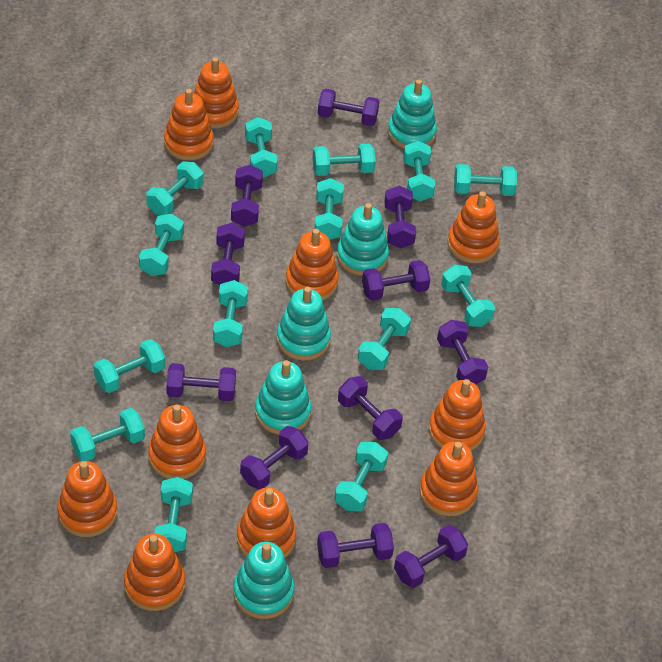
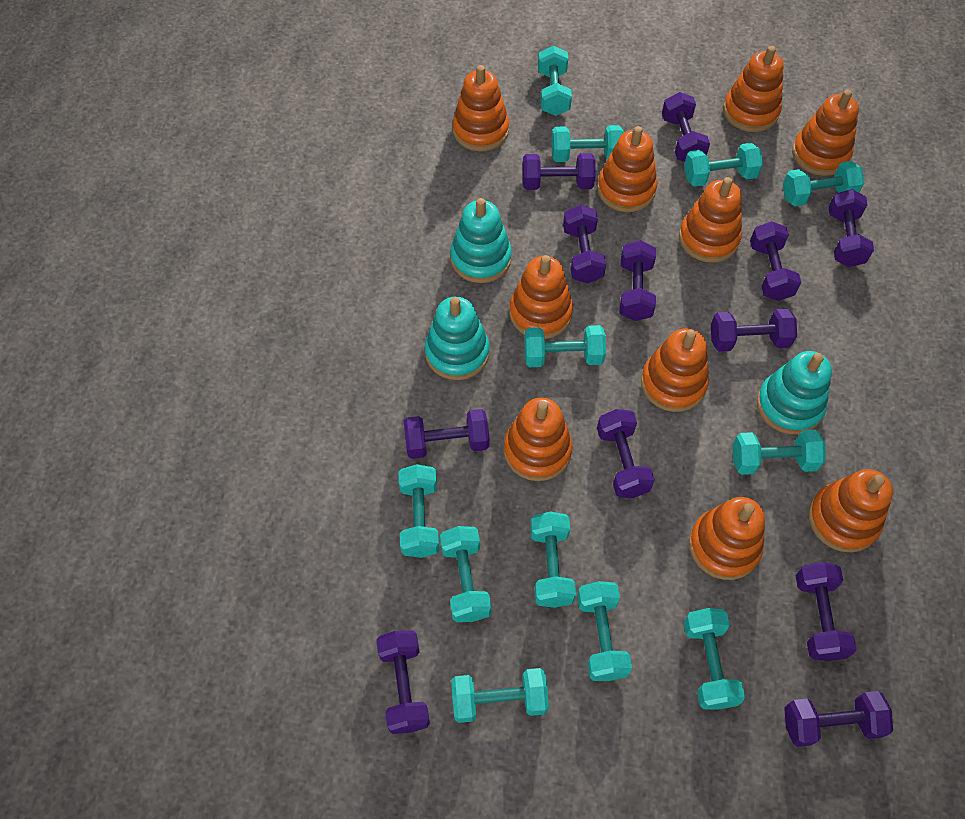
purple dumbbell: [166,363,236,401] [211,223,245,285] [231,165,263,227] [240,426,309,489] [317,523,394,568] [318,89,379,126] [338,376,403,440] [362,260,430,301] [384,186,416,248] [394,525,468,588] [437,320,488,384] = 11 -> [376,630,430,734] [404,409,490,459] [523,153,596,190] [563,205,606,283] [597,409,655,498] [620,240,656,321] [662,92,710,162] [711,309,797,352] [750,221,801,301] [784,691,893,747] [796,562,857,661] [829,189,874,267] = 12
turquoise dumbbell: [70,408,145,461] [94,339,165,393] [139,214,184,276] [146,161,203,215] [154,477,193,552] [213,280,248,347] [245,117,278,177] [312,144,376,176] [315,178,344,240] [334,442,388,511] [358,308,411,370] [403,141,435,202] [441,265,495,327] [454,164,517,196] = 14 -> [399,464,439,558] [440,526,491,622] [451,668,549,723] [524,325,606,367] [530,511,576,608] [538,46,572,116] [552,125,624,162] [577,581,632,681] [684,143,763,187] [684,608,745,710] [733,430,826,475] [783,161,864,207] = 12
turquoise stacking toy: [233,542,295,619] [255,360,311,435] [276,287,331,361] [337,203,389,276] [388,79,437,148] = 5 -> [425,297,490,380] [450,198,512,283] [757,351,832,434] = 3

